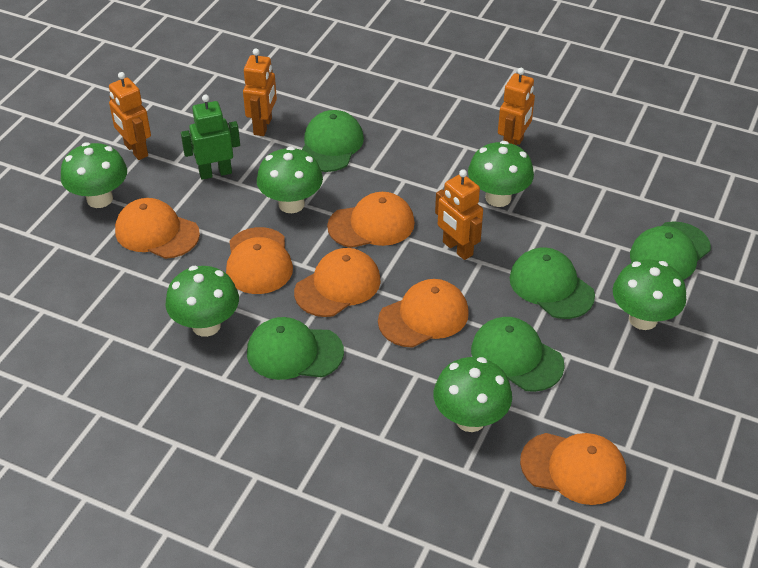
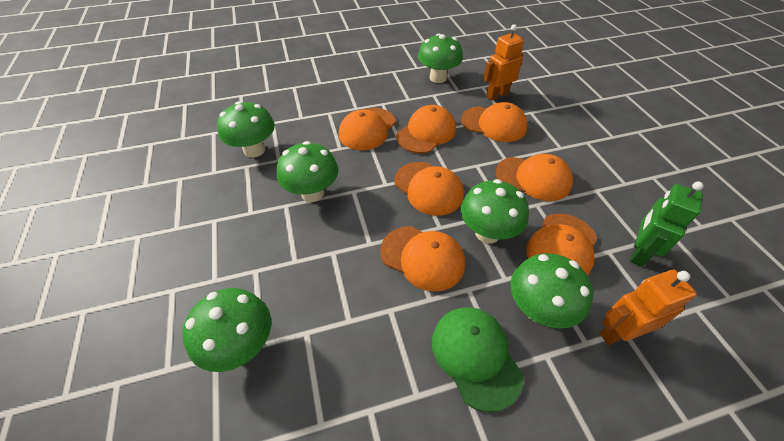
green cap: [247,317,344,380] [302,110,364,172] [471,317,565,392] [509,248,595,319] [630,221,711,280] = 5 -> [432,307,523,412] = 1
orange cap: [115,198,200,259] [226,227,293,294] [294,248,381,317] [327,192,415,248] [378,279,469,347] [520,433,626,505] = 6 -> [339,108,396,150] [380,226,465,292] [394,162,464,216] [396,105,456,153] [461,102,528,142] [496,154,573,201] [526,213,597,275] = 7
orange robot: [109,72,151,160] [243,48,277,136] [435,169,483,260] [498,68,535,146] = 4 -> [483,24,524,101] [600,270,697,345] = 2

